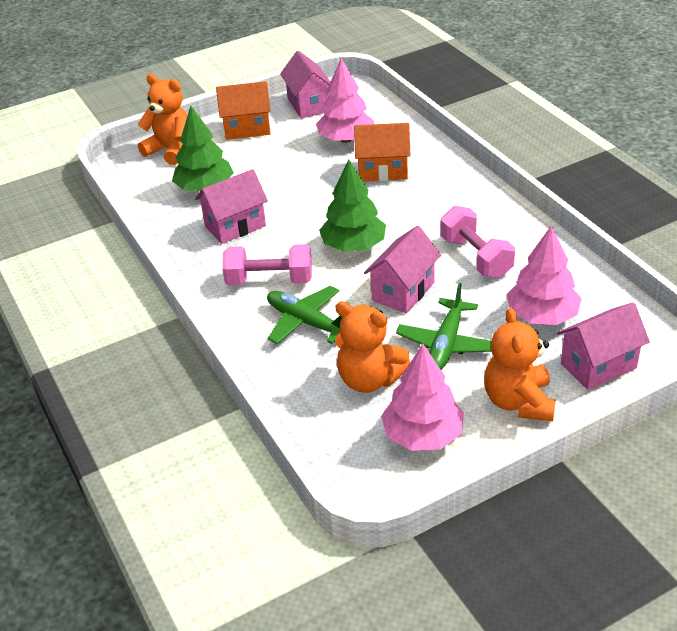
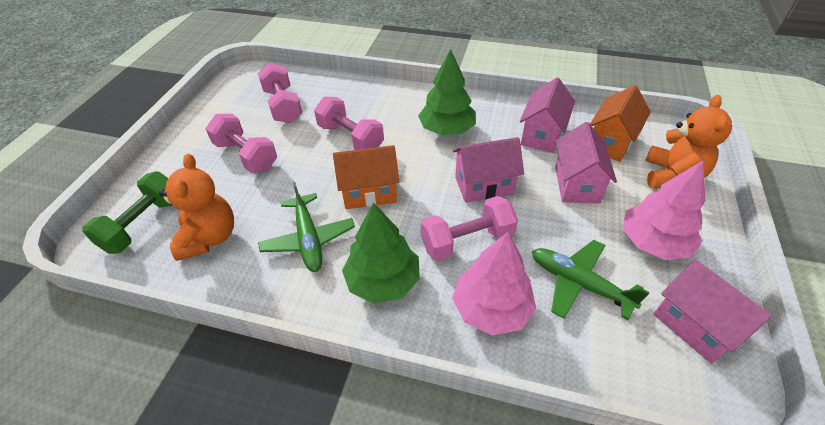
green dumbbell: none = 0 -> [82,171,172,254] = 1
orange teddy bear: [137,74,188,165] [335,301,410,393] [484,307,556,421] = 3 -> [159,154,234,261] [645,95,732,188] = 2
pink dumbbell: [222,244,312,286] [440,206,515,278] = 2 -> [205,114,277,173] [258,63,302,123] [314,96,384,150] [421,196,518,261] = 4
pink tree: [316,58,375,143] [381,344,464,451] [506,225,582,325] = 3 -> [452,232,536,335] [623,161,705,260] = 2

